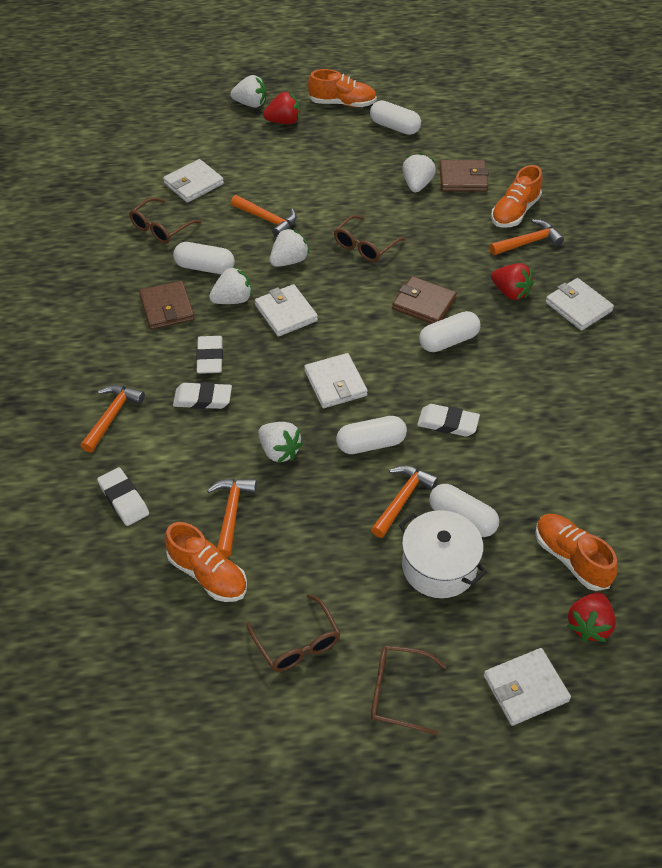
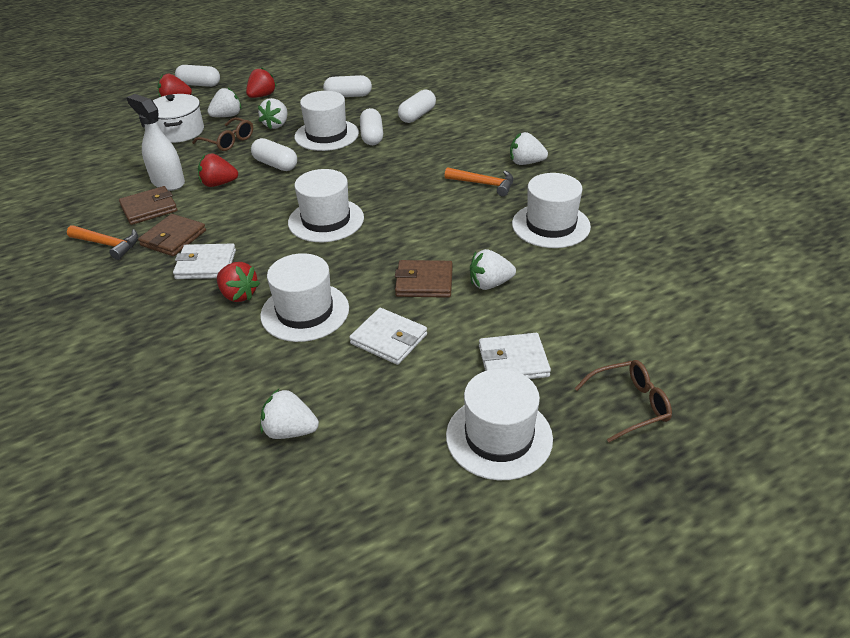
brown glasses: [129,197,202,244] [247,594,340,672] [334,215,405,262] [371,645,446,735] = 4 -> [192,117,253,151] [575,360,672,442] = 2
orange hammer: [80,385,145,453] [207,479,257,558] [231,195,297,238] [371,465,438,538] [489,219,564,255] = 5 -> [67,225,138,260] [445,167,513,196] = 2
orange shoe: [165,522,247,602] [308,69,377,107] [491,165,543,228] [535,514,618,591] = 4 -> none = 0
red strawberry: [263,92,300,124] [491,263,534,300] [567,592,616,642] = 3 -> [158,73,192,97] [198,153,238,187] [217,262,260,302] [246,67,277,98] = 4
white eraser: [97,467,149,526] [173,382,232,409] [196,336,223,374] [417,404,480,436] = 4 -> none = 0
white hat: none = 0 -> [260,253,349,342] [288,169,364,242] [294,91,359,151] [446,369,553,480] [512,173,591,248] = 5
white spray bottle: none = 0 -> [126,94,185,191] = 1
white wallet: [163,159,224,203] [255,284,318,337] [304,353,368,408] [484,648,571,726] [545,278,614,331] = 5 -> [173,243,236,279] [349,308,427,365] [479,333,551,379] = 3

